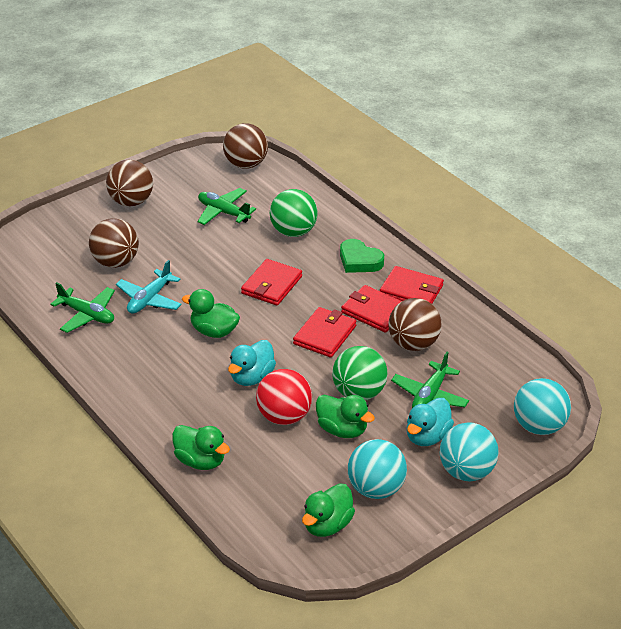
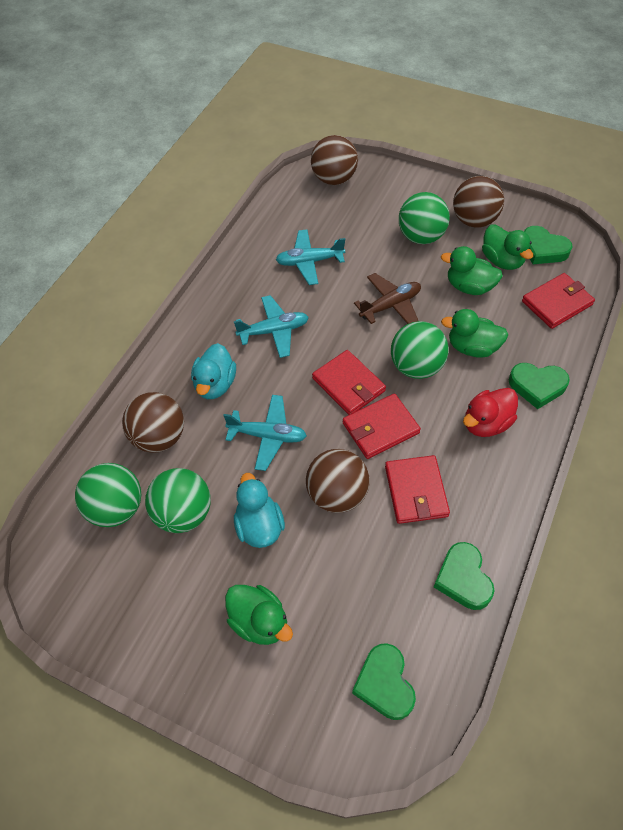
brown plane: none = 0 -> [354,273,421,324] = 1
green ball: [270,189,318,237] [332,346,387,401] = 2 -> [75,463,141,527] [145,468,211,533] [391,321,449,379] [399,192,450,244] = 4
green heart: [340,239,384,273] = 1 -> [352,643,416,720] [434,542,494,610] [509,363,570,409] [524,226,573,264] = 4
green plane: [51,282,115,333] [197,188,256,225] [391,352,469,408] = 3 -> none = 0
red ball: [256,369,312,425] = 1 -> none = 0
red duck: none = 0 -> [463,388,518,437] = 1
turquoise ball: [348,439,407,499] [440,422,499,481] [514,378,571,435] = 3 -> none = 0
turquoise plane: [116,260,182,314] = 1 -> [223,395,307,471] [234,295,309,358] [276,229,345,285] = 3

